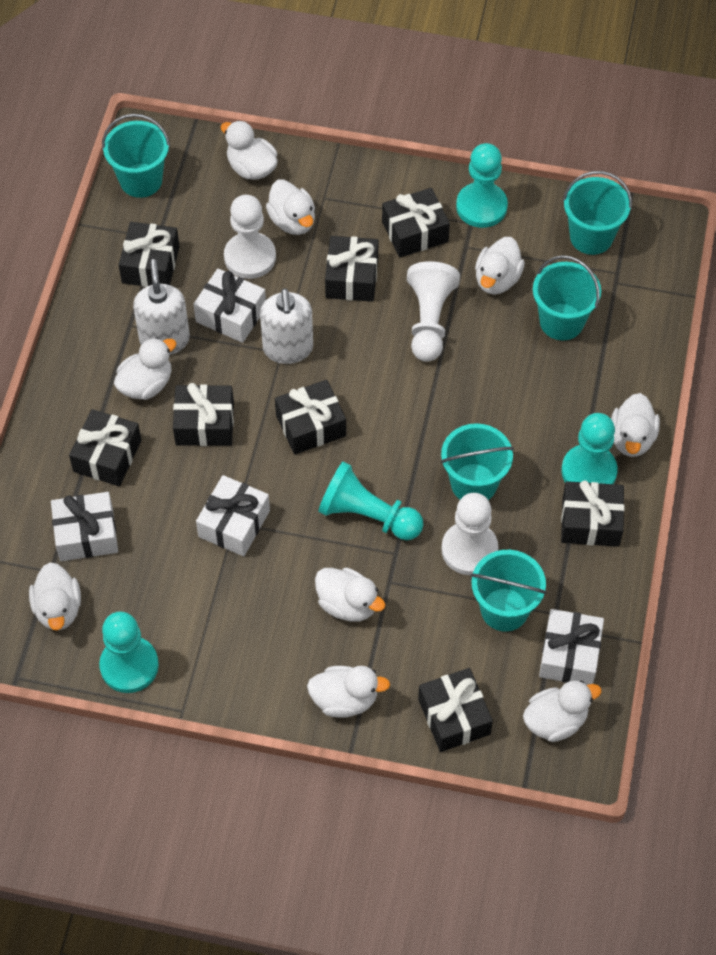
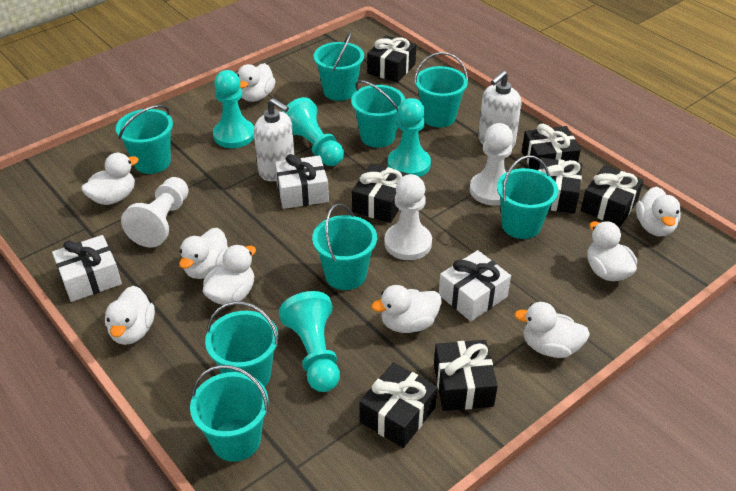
black gift: [69,409,141,486] [118,222,180,287] [173,383,234,446] [275,380,346,455] [325,236,378,302] [382,188,450,257] [418,668,493,752] [561,481,625,547] = 8 -> [352,163,408,223] [359,362,437,448] [367,35,416,83] [434,340,498,411] [522,124,581,170] [538,157,583,214] [581,165,644,227] = 7
turquoise bucket: [102,114,170,198] [441,423,514,500] [471,550,547,632] [533,255,601,340] [563,171,632,255] = 5 -> [116,105,173,174] [190,365,269,462] [205,301,279,387] [312,204,377,290] [314,31,364,101] [351,80,405,148] [414,52,468,127] [497,155,559,239] = 8
white gift: [51,492,118,561] [194,268,266,343] [196,475,270,556] [539,609,604,685] = 4 -> [52,235,122,302] [275,154,329,209] [439,250,511,321] = 3

